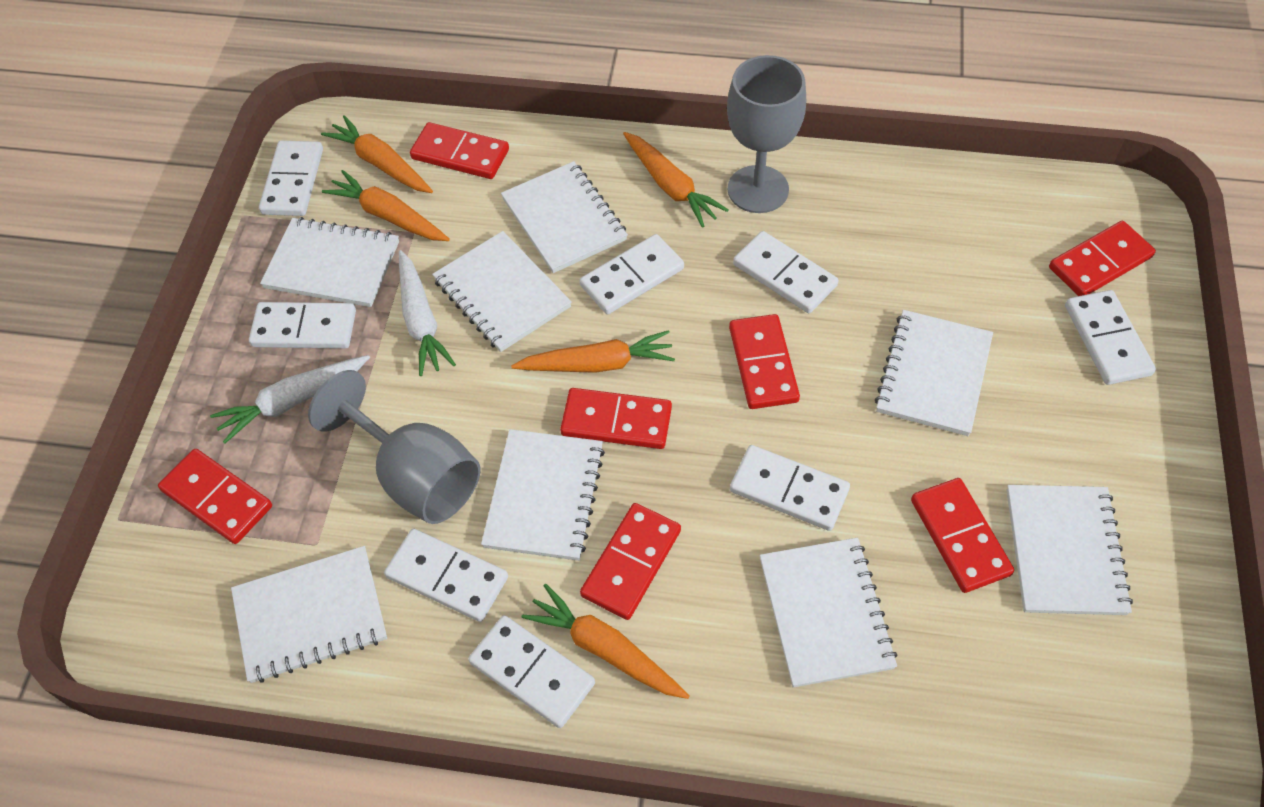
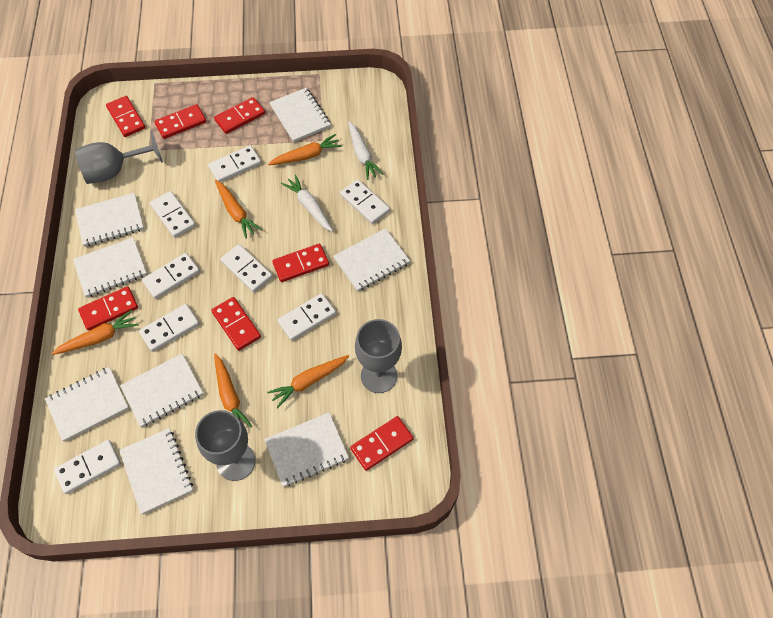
grey goblet: [308,370,481,524] [727,55,806,213] = 2 -> [74,131,163,184] [195,410,256,481] [355,319,402,393] = 3

